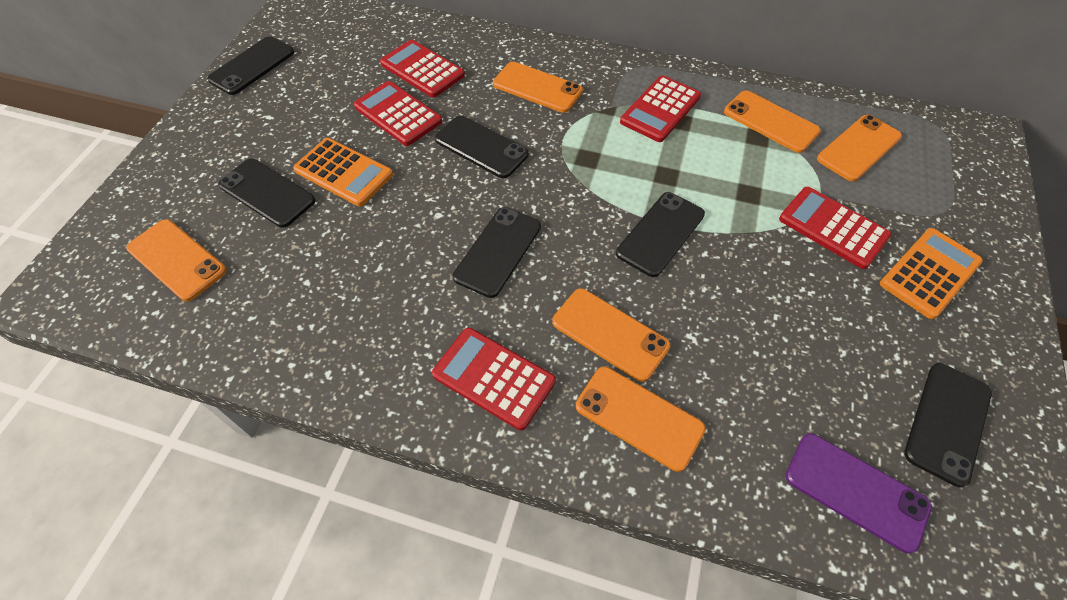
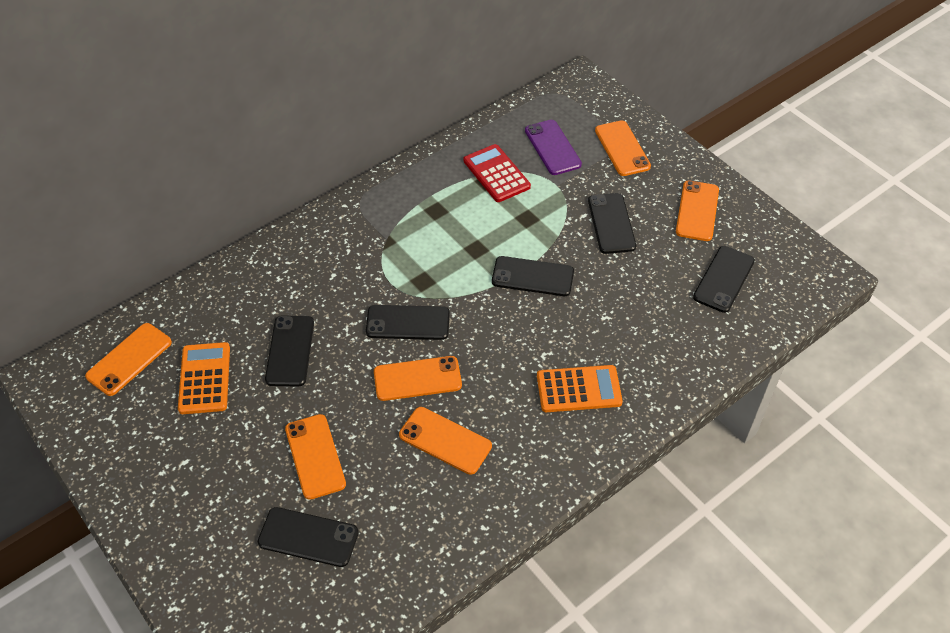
red calculator: [354,81,442,146] [380,40,465,98] [432,328,556,431] [620,75,701,142] [779,187,891,269] = 5 -> [464,144,531,202] = 1

